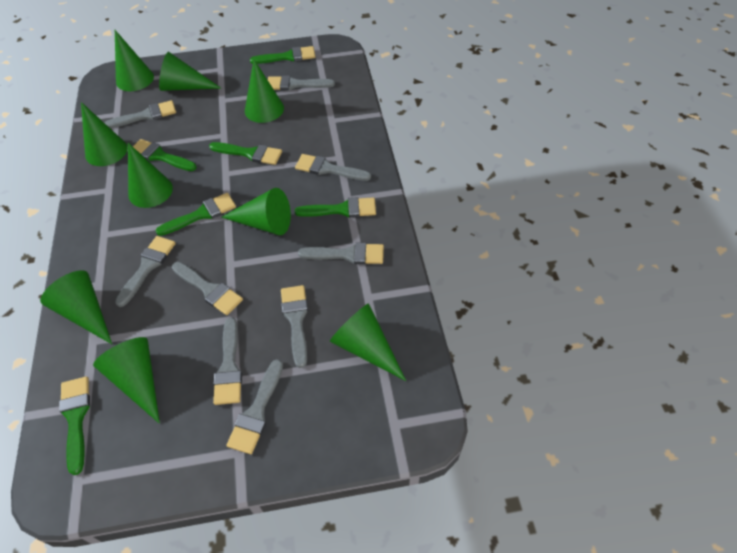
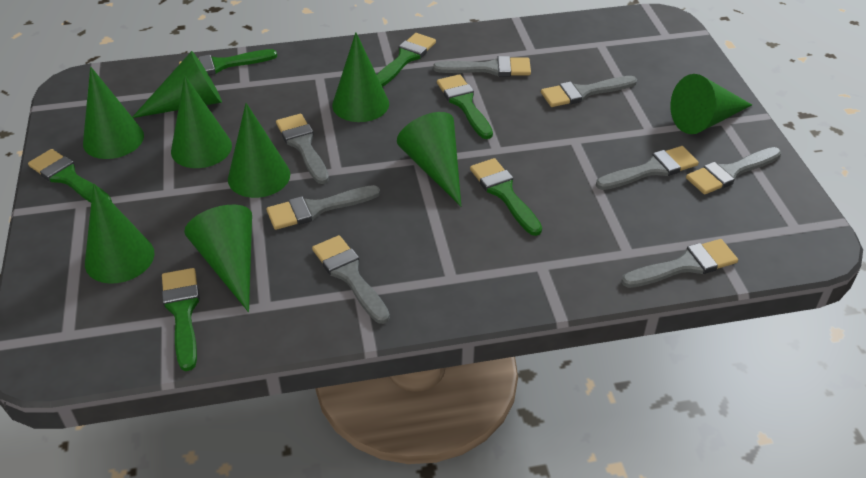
grey brush: [104,100,176,128] [115,236,176,307] [172,262,243,315] [213,317,242,405] [226,359,283,454] [268,75,335,91] [281,285,308,368] [295,154,371,181] [298,243,384,264] = 9 -> [266,185,380,230] [276,114,329,184] [312,235,390,324] [433,56,531,76] [541,76,637,107] [596,146,699,190] [621,239,738,288] [686,147,781,195] = 8

